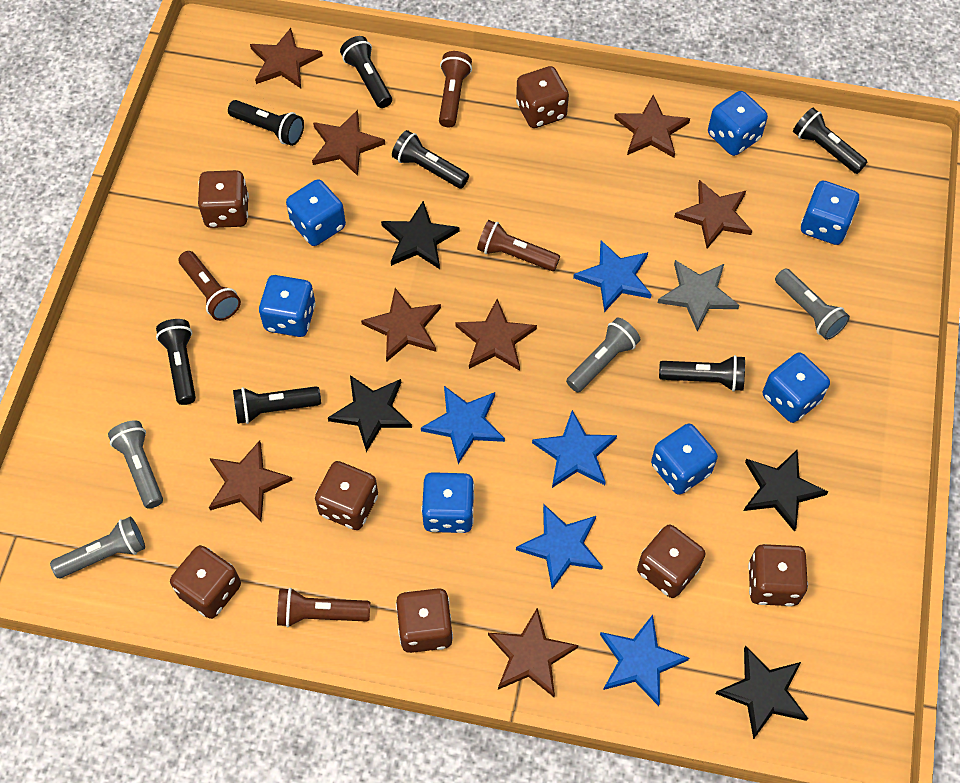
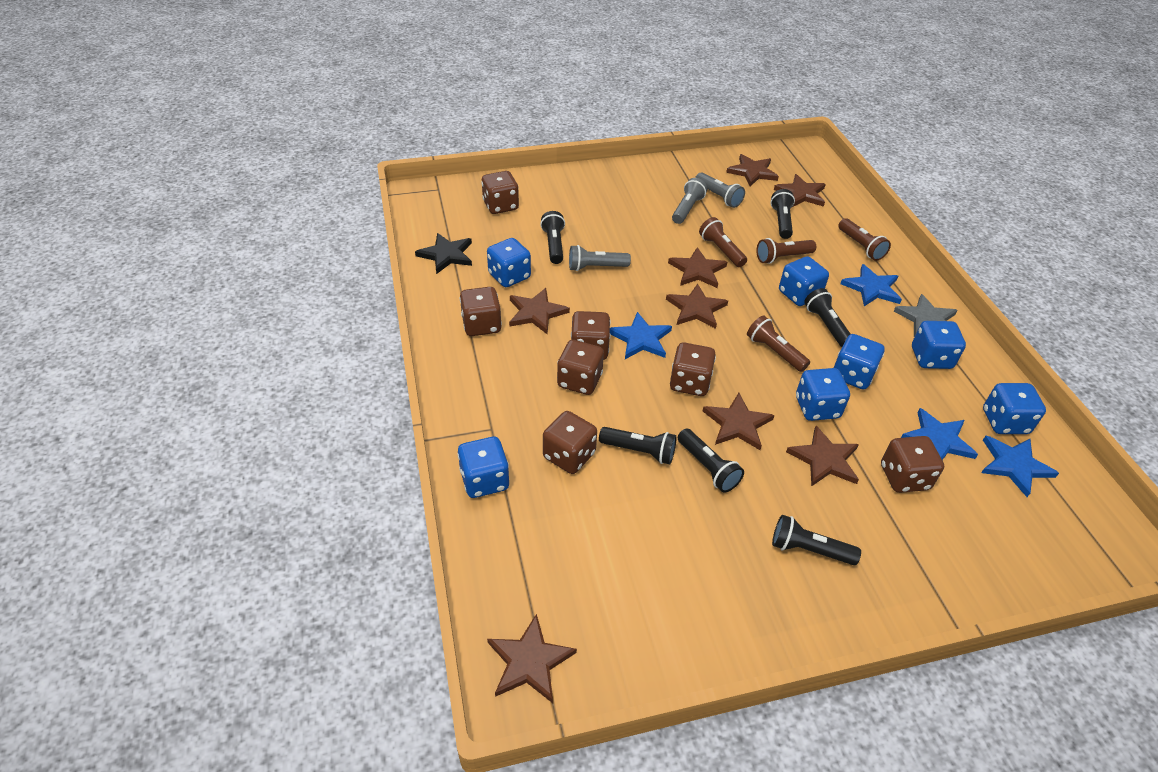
black flashlight: [156,319,196,405] [228,100,304,146] [233,386,321,424] [340,36,392,108] [392,130,469,189] [659,355,745,392] [793,108,867,174] = 7 -> [540,211,565,264] [599,427,676,464] [678,429,744,492] [770,189,795,239] [772,515,861,565] [804,288,850,347] = 6
black star: [328,375,412,452] [381,201,459,269] [715,646,808,739] [744,450,828,532] = 4 -> [415,233,472,274] = 1
blue star: [421,386,505,464] [516,505,603,589] [532,410,617,488] [573,240,652,312] [600,615,689,706] = 5 -> [610,312,672,359] [840,264,902,306] [901,408,978,460] [981,436,1059,497] = 4
grey flashlight: [50,517,145,578] [108,421,163,509] [566,317,640,392] [775,268,850,340] = 4 -> [569,245,631,271] [672,178,707,224] [695,172,745,208] = 3

